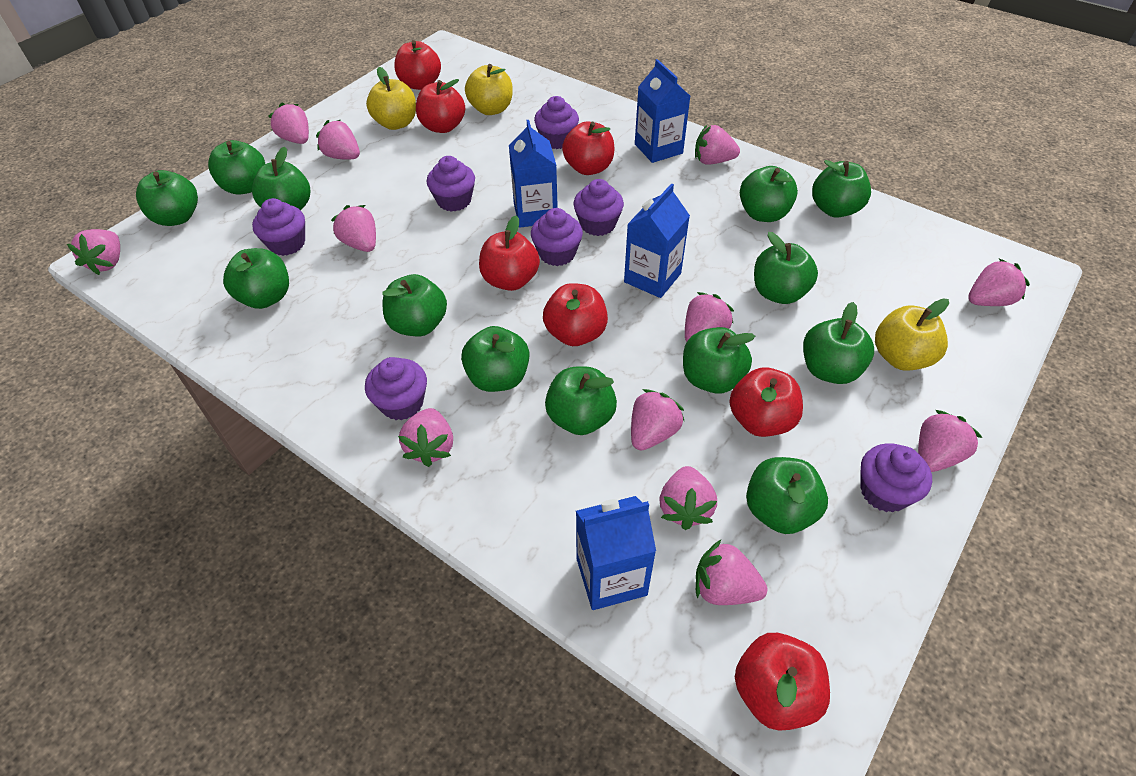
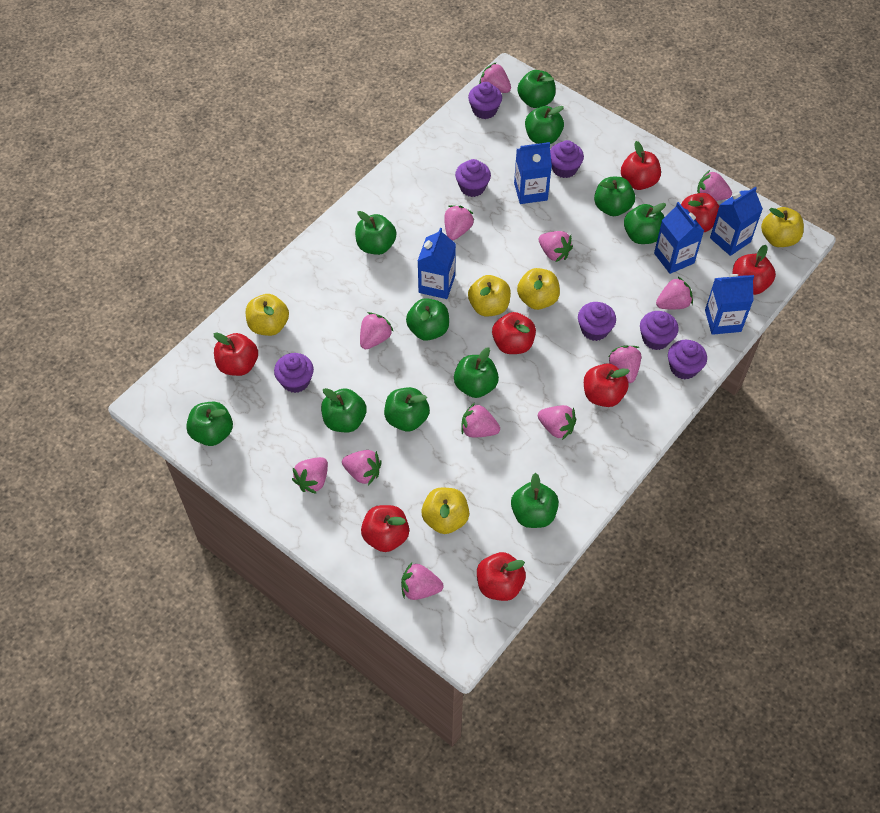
blue carton: [509,120,558,228] [576,496,656,610] [624,183,690,298] [635,59,690,163] = 4 -> [418,228,456,299] [514,142,552,204] [654,202,704,274] [705,274,754,335] [710,187,763,256] = 5
green apple: [136,170,198,226] [208,140,265,195] [223,248,289,309] [252,147,310,210] [382,274,447,336] [461,326,529,392] [545,366,617,435] [683,327,755,394] [740,166,798,222] [746,457,828,534] [754,232,818,304] [803,302,874,384] [812,160,871,218] = 13 -> [186,402,233,446] [321,388,367,432] [355,211,397,255] [384,387,430,431] [406,298,449,341] [454,347,499,398] [511,473,559,528] [518,70,556,108] [525,106,564,144] [594,177,635,216] [624,203,666,244] = 11
red apple: [394,40,441,90] [416,79,465,133] [479,216,540,291] [543,283,608,346] [562,121,614,175] [729,367,803,437] [735,633,830,731] = 7 -> [214,332,258,376] [361,505,409,552] [477,552,526,601] [492,312,536,354] [584,363,630,407] [621,141,661,190] [681,193,719,232] [732,245,776,295] = 8
yellow apple: [366,67,416,130] [465,64,513,115] [875,298,949,371] = 3 -> [246,294,289,336] [421,488,469,534] [468,275,511,316] [517,268,560,310] [761,207,804,247] = 5

